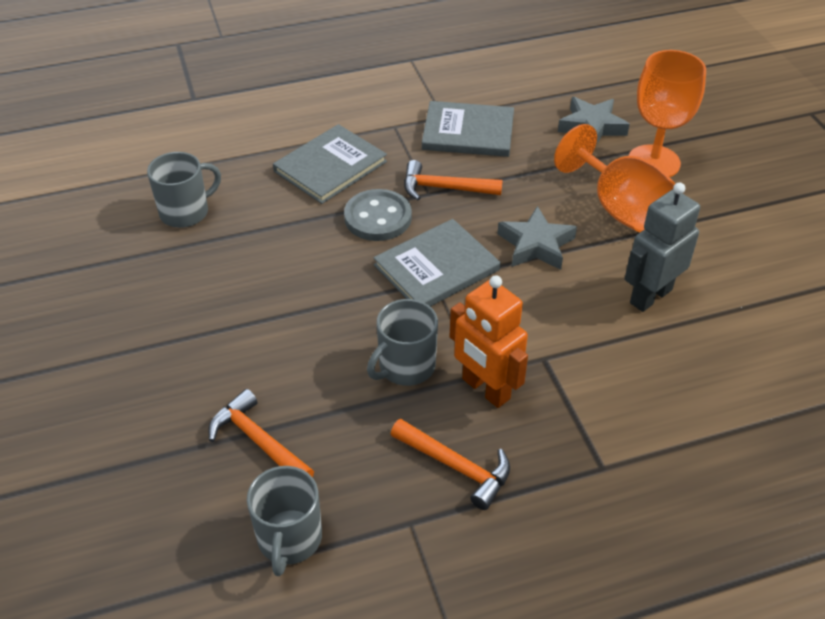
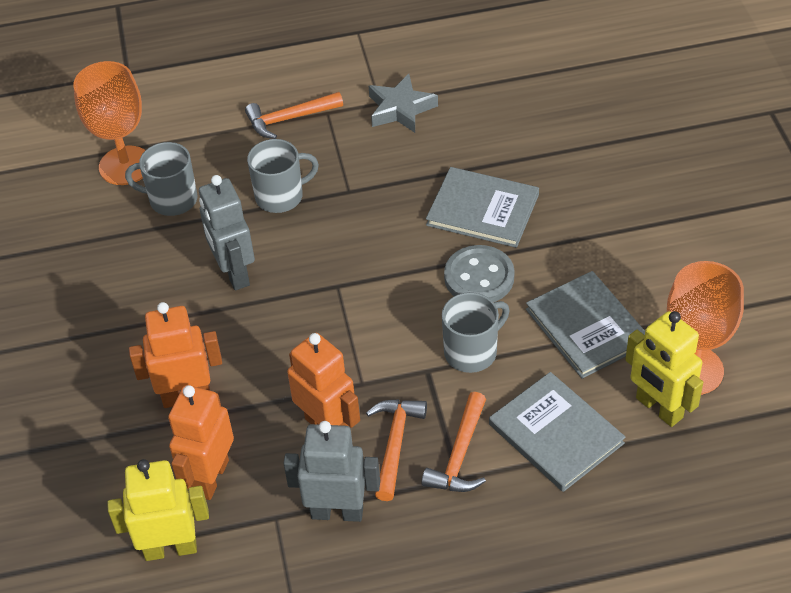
grey robot: [625,182,700,312] = 1 -> [199,175,255,290] [284,421,380,522] = 2
grey star: [497,206,577,270] [558,97,630,145] = 2 -> [369,74,438,133] = 1
orange robot: [450,275,528,408] = 1 -> [129,302,222,408] [168,385,234,500] [287,333,360,428] = 3
yellow robot: none = 0 -> [107,459,209,561] [625,311,703,427] = 2

